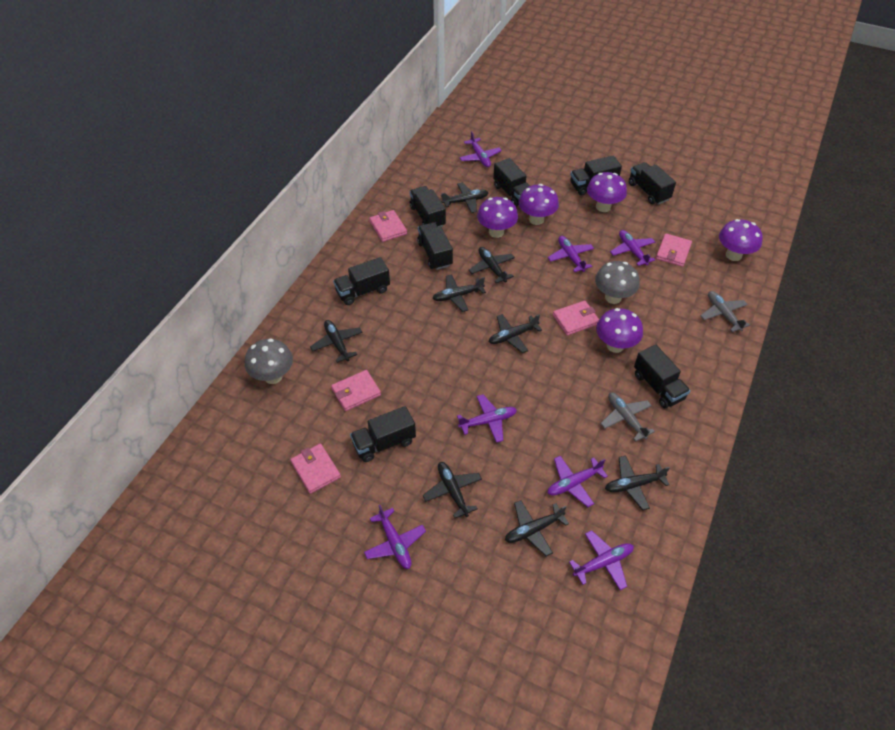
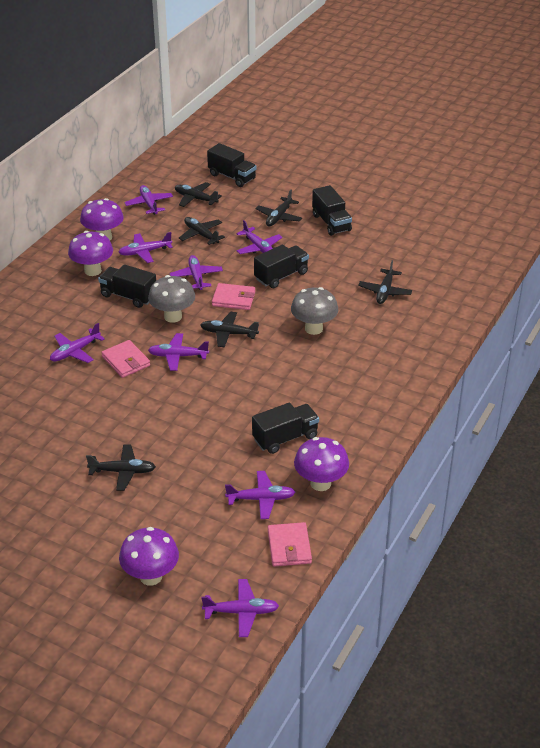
black plane: [310,320,362,363] [423,462,482,518] [432,274,486,312] [441,182,489,213] [469,247,515,283] [489,314,542,353] [505,500,569,556] [605,455,670,510] = 8 -> [86,444,156,491] [175,182,222,207] [179,217,225,245] [200,312,259,347] [255,190,302,226] [358,260,412,304] = 6
black truck: [333,257,390,305] [350,406,416,462] [409,186,446,227] [417,222,453,270] [493,158,530,207] [570,155,622,195] [629,162,676,204] [634,345,690,408] = 8 -> [98,264,156,308] [207,143,256,187] [252,403,319,454] [254,244,309,288] [312,185,352,236] = 5
grey plane: [600,392,655,442] [700,291,750,332] = 2 -> none = 0
pink wallet: [290,444,341,494] [331,370,381,411] [369,210,407,242] [553,301,599,336] [656,233,692,267] = 5 -> [101,340,150,378] [212,283,255,310] [268,522,312,566] = 3
purple mushroom: [477,197,518,238] [518,184,559,225] [587,172,627,212] [596,308,643,353] [719,219,763,261] = 5 -> [68,231,113,276] [80,198,124,240] [119,527,179,586] [294,437,349,491] = 4
purple plane: [364,505,426,569] [457,394,517,443] [459,131,502,167] [548,236,594,272] [548,456,608,507] [569,530,634,590] [610,230,655,266] = 7 -> [50,323,105,363] [119,232,173,263] [124,185,173,215] [148,333,209,371] [170,255,223,290] [201,579,279,637] [225,471,295,519] [236,220,283,254] = 8

